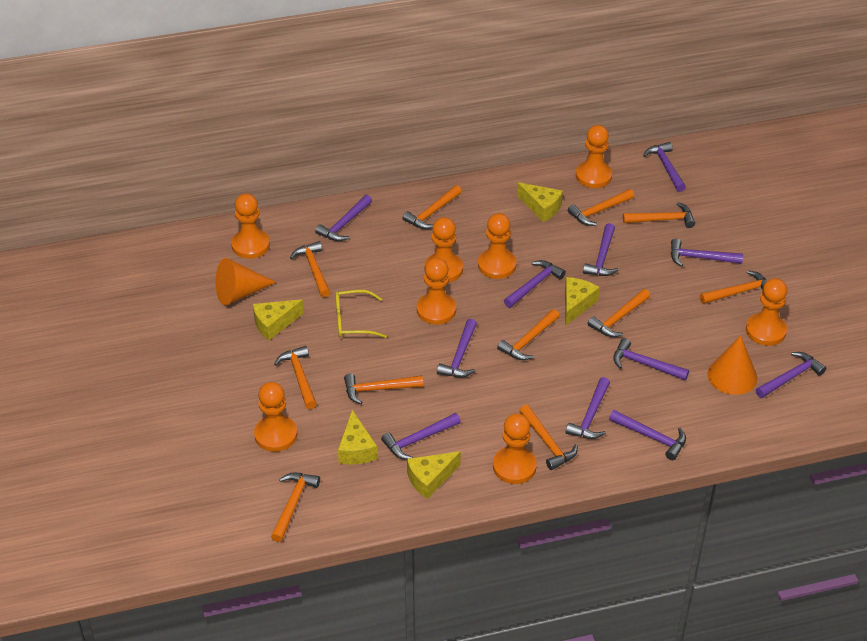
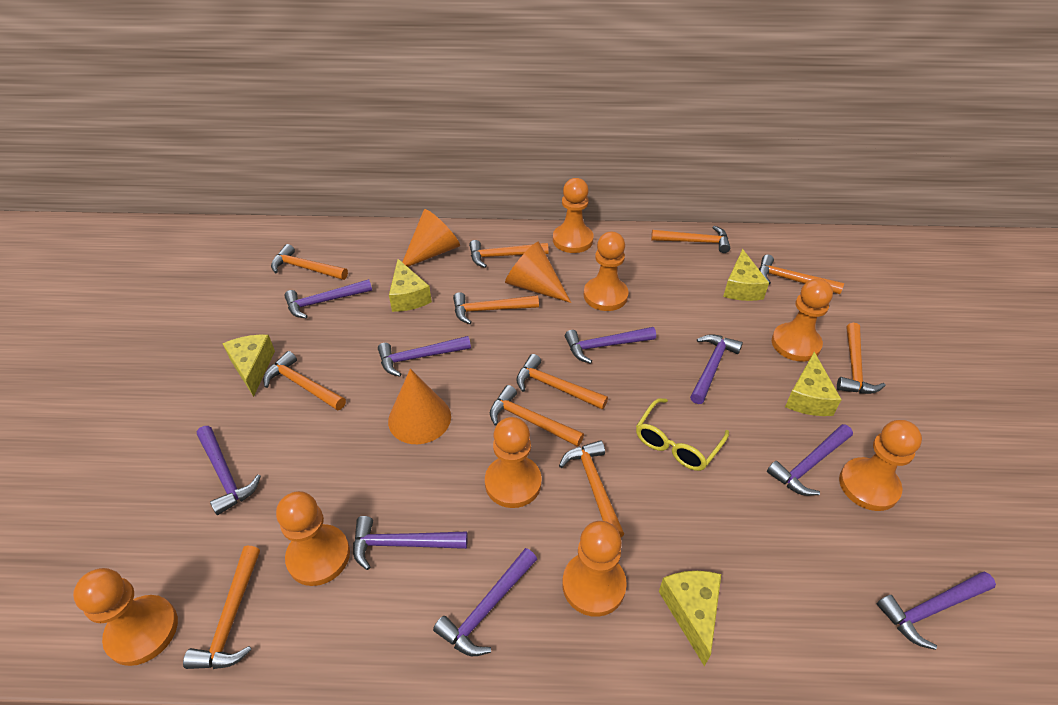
orange cone: [216,258,277,305] [707,336,757,395] = 2 -> [388,369,451,444] [402,209,460,267] [505,241,571,303] = 3
purple hammer: [315,195,372,241] [381,413,461,460] [437,319,477,378] [504,260,566,308] [566,377,610,439] [583,223,619,276] [609,410,686,460] [613,338,689,380] [643,142,686,192] [671,238,743,267] [756,352,826,398] = 11 -> [197,426,261,515] [284,279,372,318] [353,516,468,570] [378,336,471,377] [433,548,537,656] [565,327,656,364] [690,334,743,404] [767,424,853,496] [877,572,996,650] = 9

